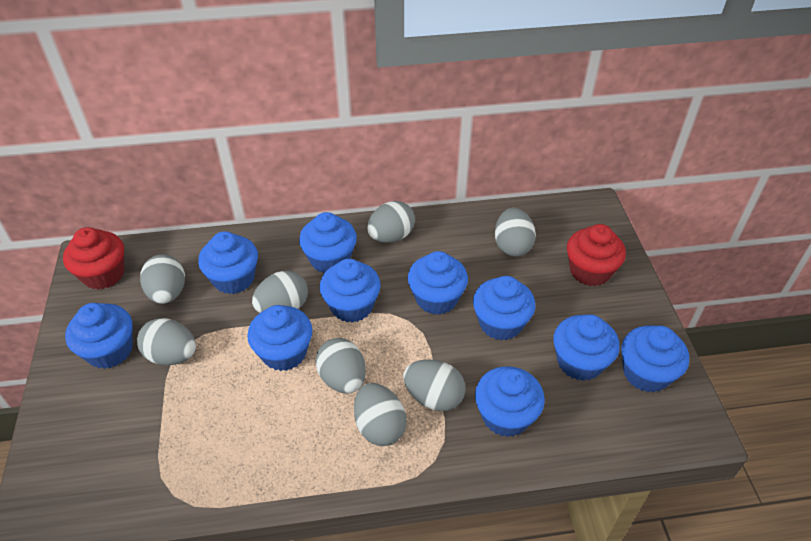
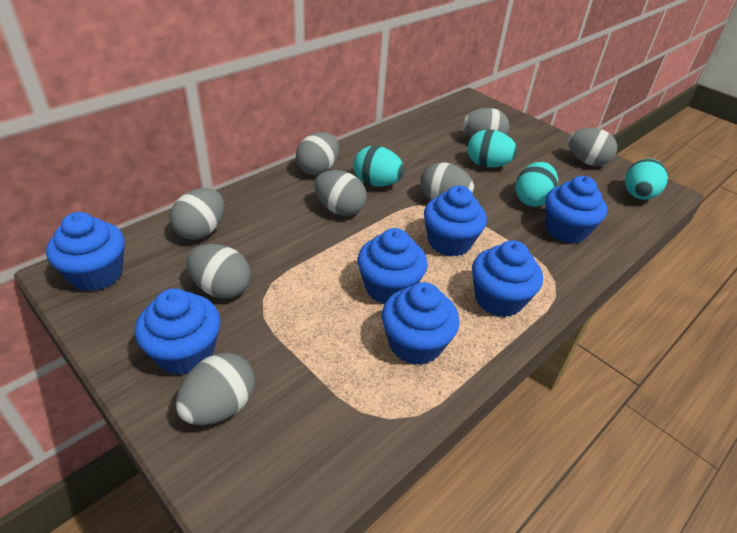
blue cupcake: [65,303,133,369] [198,231,258,294] [247,305,312,371] [299,212,357,273] [320,259,381,323] [408,251,468,315] [473,276,535,341] [475,366,545,437] [554,314,620,381] [621,326,689,393] = 10 -> [46,212,125,292] [135,288,221,376] [358,228,428,304] [382,282,459,365] [424,186,487,256] [472,240,543,317] [546,176,607,244] = 7
red cupcake: [63,227,124,290] [567,224,626,286] = 2 -> none = 0
turquoise egg: none = 0 -> [354,146,405,187] [467,129,518,167] [515,162,558,207] [625,159,668,200] = 4

